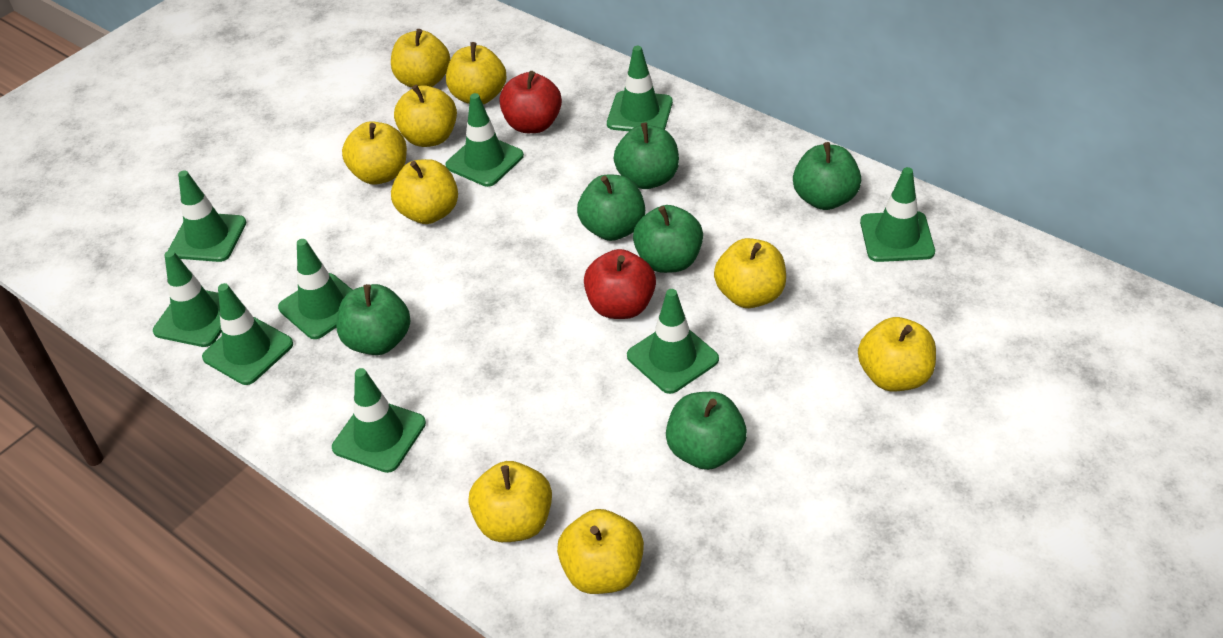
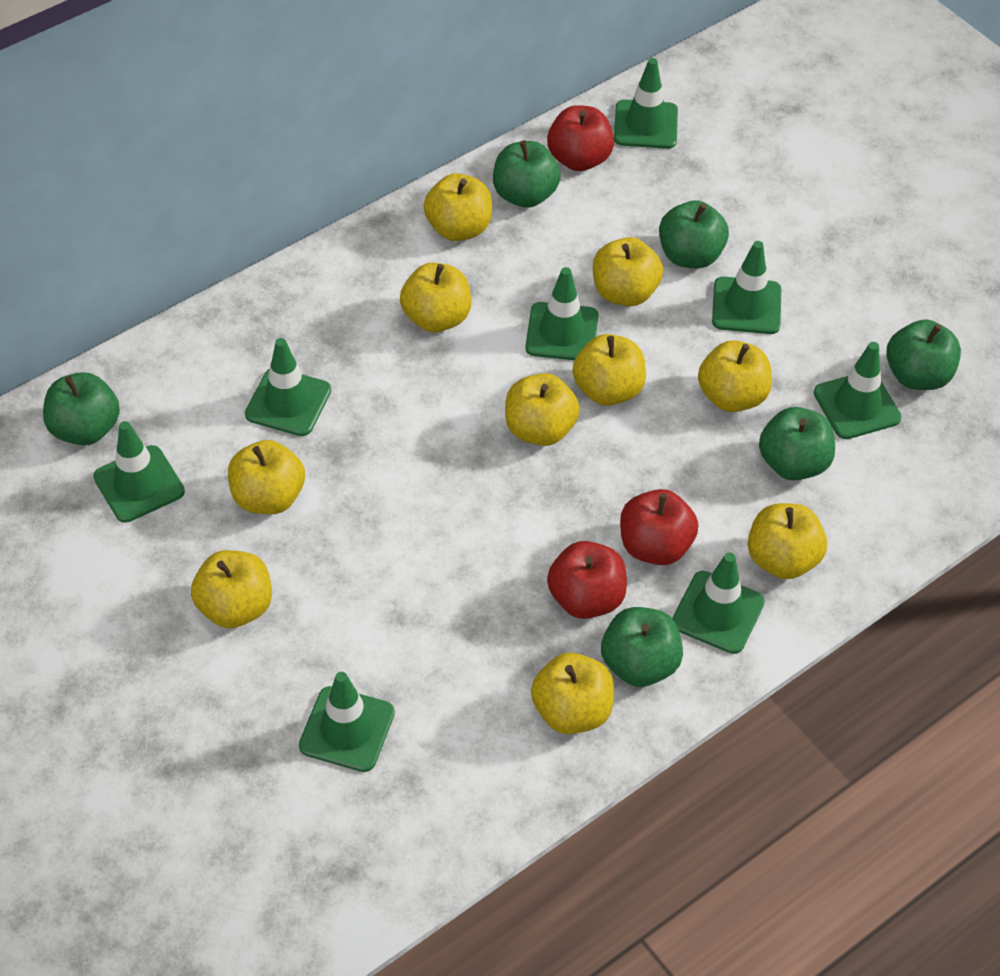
green traffic cone: [153,250,222,347] [168,170,246,262] [202,283,293,385] [278,239,352,339] [332,368,426,473] [445,93,524,187] [607,46,673,131] [627,289,719,394] [860,167,935,262] = 9 -> [93,421,185,523] [245,338,331,436] [299,672,395,772] [525,267,598,360] [614,58,678,149] [672,552,765,654] [712,241,781,334] [814,342,902,439] = 8
red apple: [499,71,562,133] [584,249,656,319] = 2 -> [547,105,614,171] [547,541,627,619] [620,489,698,565] = 3
yellow apple: [342,121,407,185] [391,29,450,88] [391,159,458,224] [394,85,457,147] [446,42,507,104] [468,461,552,542] [557,509,644,594] [714,238,786,308] [858,317,936,391] = 9 -> [191,550,272,628] [228,440,305,514] [400,263,471,332] [424,173,492,241] [505,373,580,446] [531,653,614,734] [573,334,646,406] [593,237,663,306] [698,340,772,412] [748,503,827,579] = 10

